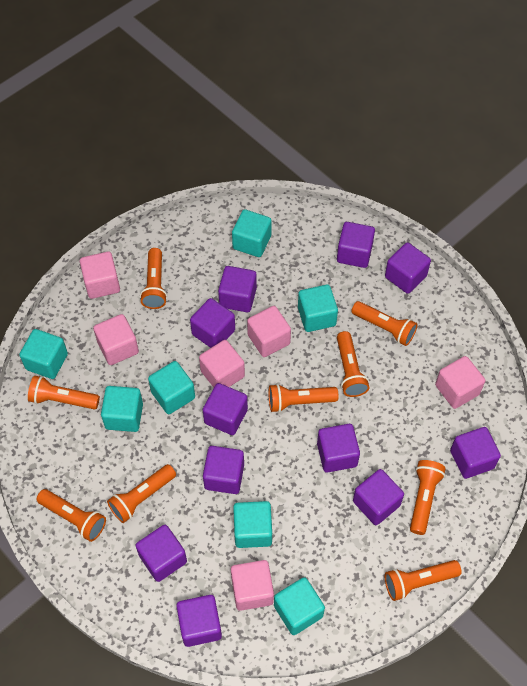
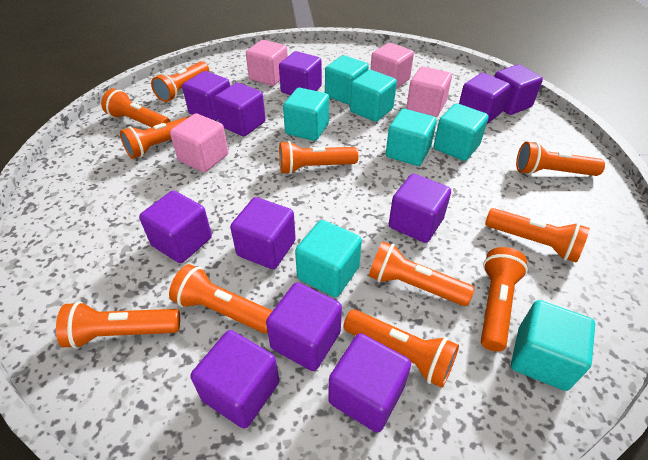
orange flashlight: [28,376,100,409] [36,489,106,542] [107,464,176,523] [140,248,167,309] [268,384,339,413] [337,331,369,397] [351,301,418,346] [385,560,462,601] [410,460,446,535] = 9 -> [56,301,180,349] [101,88,170,127] [120,116,190,159] [151,61,209,102] [169,264,272,333] [279,141,358,174] [344,309,459,388] [369,241,474,306] [481,247,528,352] [485,208,590,263] [516,141,605,176] = 11
pink cube: [80,251,120,299] [93,314,139,365] [199,340,245,387] [231,560,274,611] [247,306,291,357] [435,356,485,409] = 6 -> [170,113,228,172] [246,40,288,86] [370,43,414,89] [406,66,452,117] = 4

